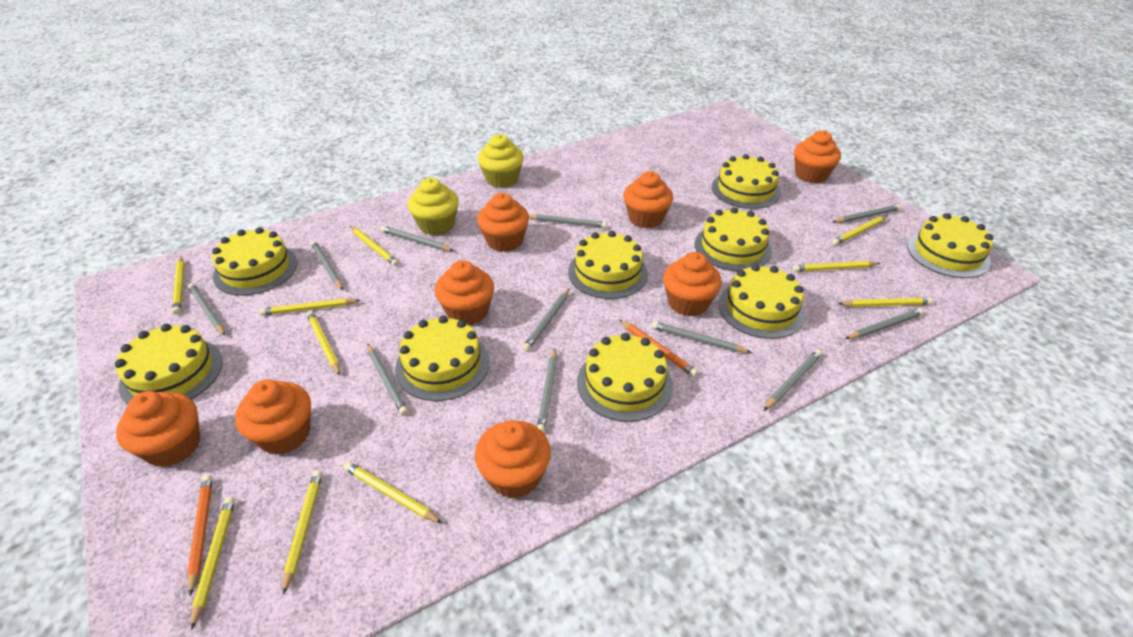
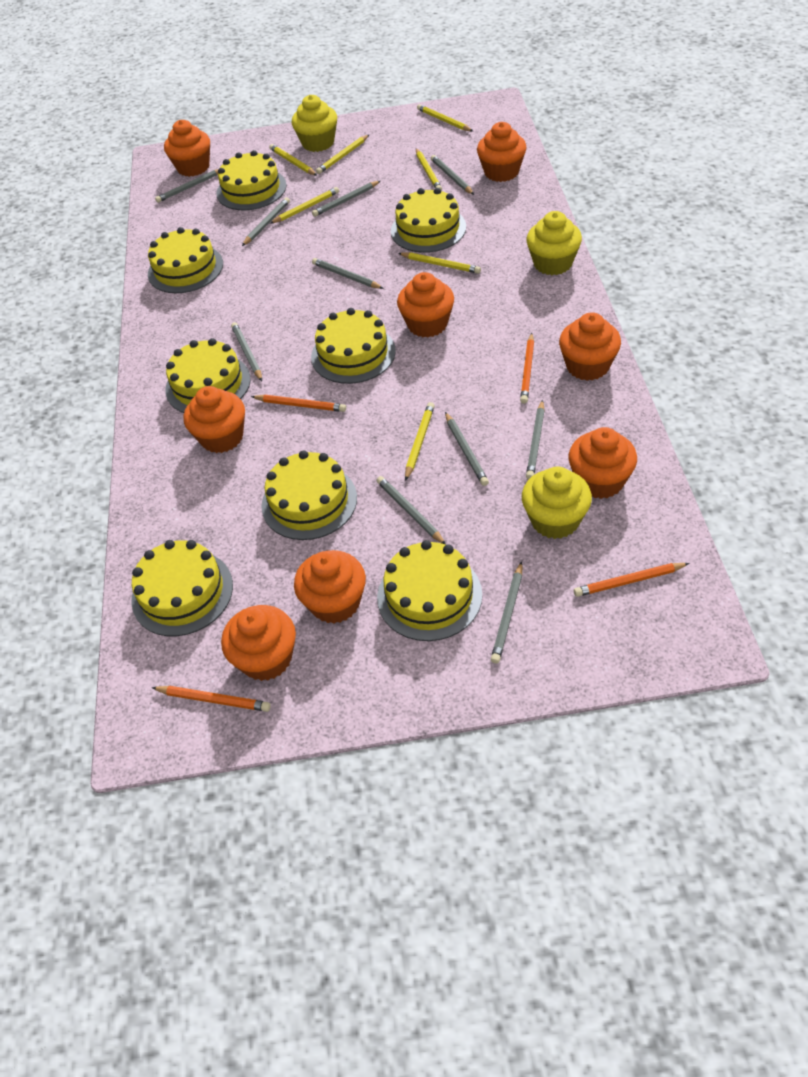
grey pencil: [188,283,225,336] [311,241,343,290] [367,344,408,416] [381,226,454,251] [522,289,569,351] [529,214,607,228] [537,349,557,433] [651,321,752,353] [764,349,822,411] [833,204,901,223] [845,308,924,339] = 11 -> [155,169,218,203] [231,322,262,381] [242,197,290,246] [312,181,380,217] [312,258,384,289] [377,476,446,545] [431,155,474,195] [445,412,489,486] [491,561,522,664] [526,400,545,479] = 10
orange pencil: [187,475,213,596] [620,320,698,377] = 2 -> [152,686,271,712] [251,395,346,412] [520,333,534,404] [574,563,690,597] = 4
yellow cake: [115,324,223,405] [212,227,297,296] [395,316,489,401] [568,231,648,299] [577,333,673,422] [695,207,772,271] [712,154,781,209] [718,264,805,339] [907,213,993,278] = 9 -> [131,540,233,636] [148,227,223,293] [165,338,251,413] [216,150,286,210] [261,450,357,540] [311,308,396,384] [377,540,482,641] [391,188,466,253] = 8
yellow cupcake: [408,178,459,235] [478,134,524,188] = 2 -> [292,95,337,152] [522,467,592,539] [526,211,582,275] = 3
yellow pencil: [172,256,184,314] [191,497,235,630] [259,298,360,316] [283,470,323,595] [306,311,340,375] [344,462,442,523] [350,226,399,266] [793,261,880,272] [832,216,887,245] [838,298,933,307] = 10 -> [269,144,317,176] [269,187,339,224] [316,135,369,174] [398,252,481,274] [405,402,435,481] [416,148,442,191] [417,104,473,131] = 7

